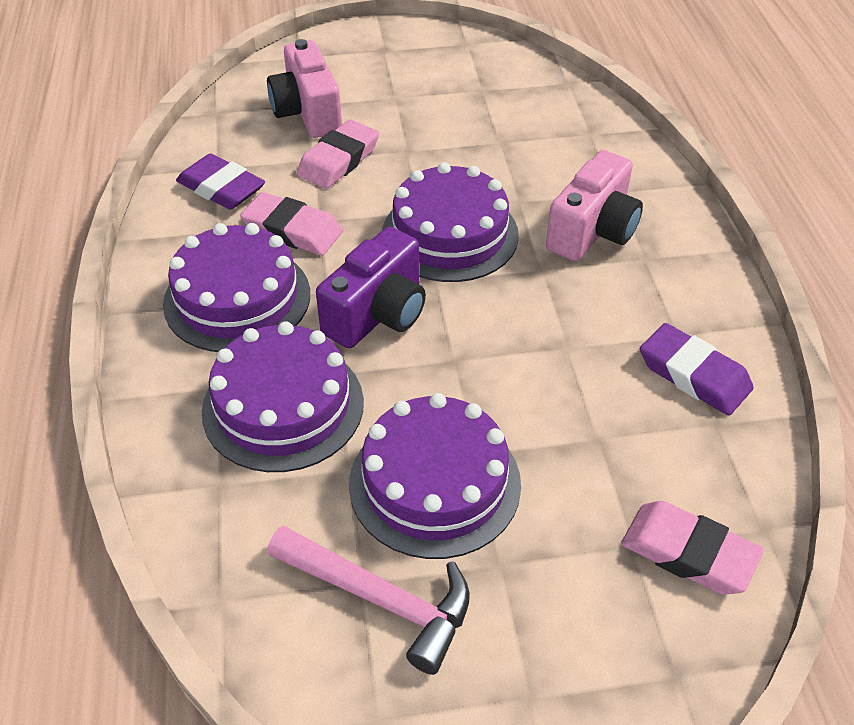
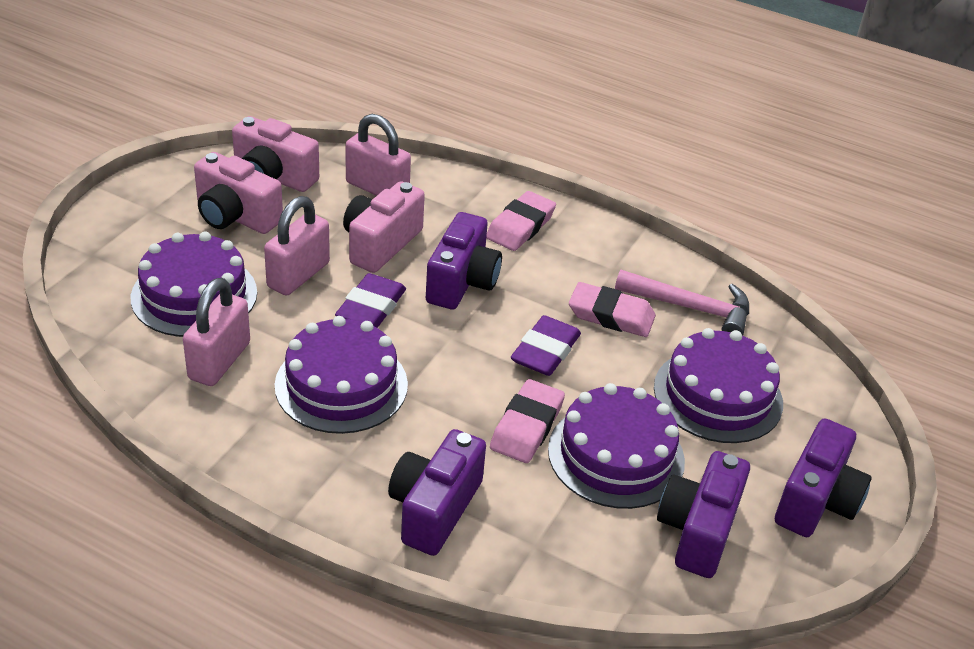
pink camera: [267,39,342,138] [546,150,643,261] = 2 -> [194,152,283,234] [232,116,319,192] [343,181,425,273] = 3
pink padlock: none = 0 -> [183,278,250,386] [264,196,330,296] [345,114,411,196] = 3
purple camera: [316,227,426,348] = 1 -> [388,429,486,556] [426,212,502,309] [657,451,750,578] [775,418,872,537] = 4

